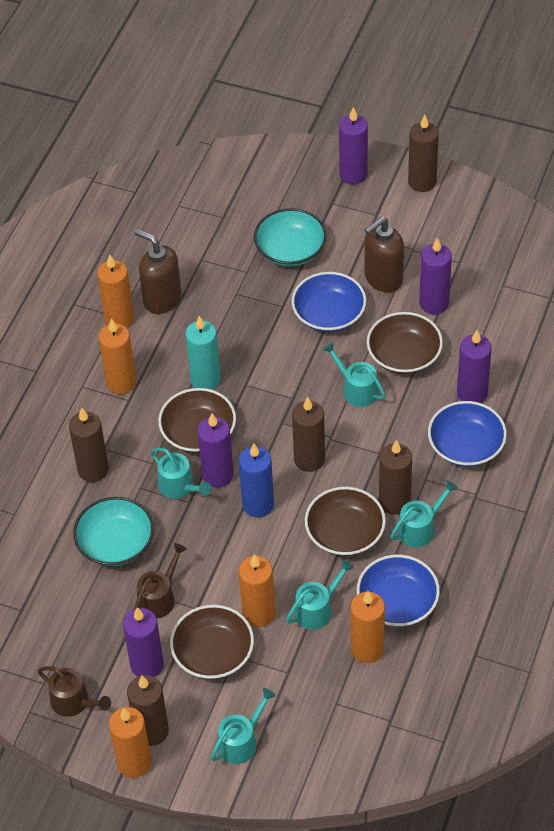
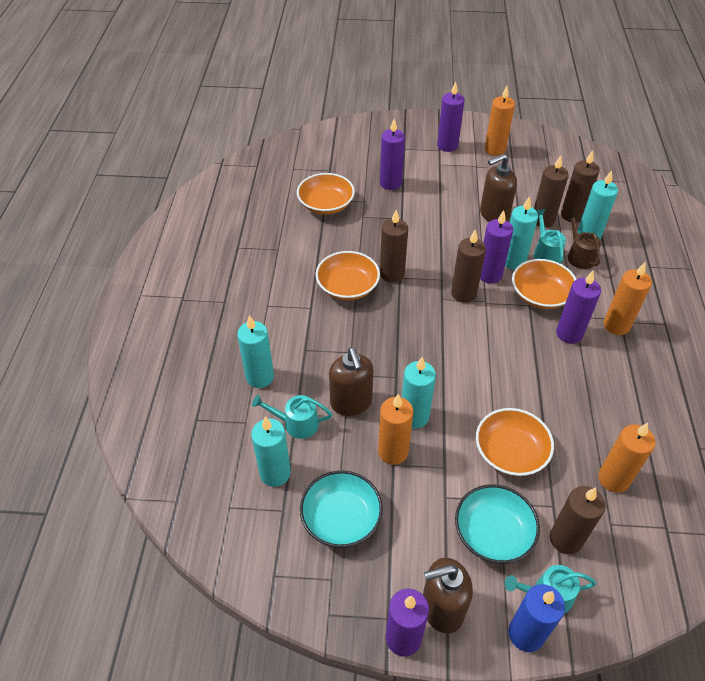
blue bowl: [292,272,366,332] [357,555,440,627] [428,401,507,467] = 3 -> none = 0
brown bowl: [158,388,236,453] [170,605,254,679] [305,487,386,556] [367,312,443,374] = 4 -> none = 0
brown soap dispenser: [135,229,181,314] [364,217,404,292] = 2 -> [329,347,373,416] [423,558,473,634] [480,154,517,222] = 3
brown watering can: [38,666,111,717] [134,543,187,618] = 2 -> [567,212,601,269] = 1
orange bowl: none = 0 -> [297,173,355,215] [316,251,380,300] [476,408,554,476] [512,259,576,309] = 4
orange candle: [97,255,134,328] [99,318,136,394] [109,707,152,778] [239,554,275,627] [351,591,385,663] = 5 -> [378,394,413,465] [485,86,515,156] [598,423,656,493] [604,262,652,335] = 4
turquoise candle: [185,316,221,390] = 1 -> [237,315,274,388] [251,417,291,487] [402,357,436,429] [505,196,538,270] [578,170,618,239] = 5
turquoise watering can: [151,448,211,499] [210,688,276,764] [286,560,354,630] [323,342,386,407] [390,480,458,548] = 5 -> [252,395,332,439] [505,565,596,614] [534,209,566,263] = 3

